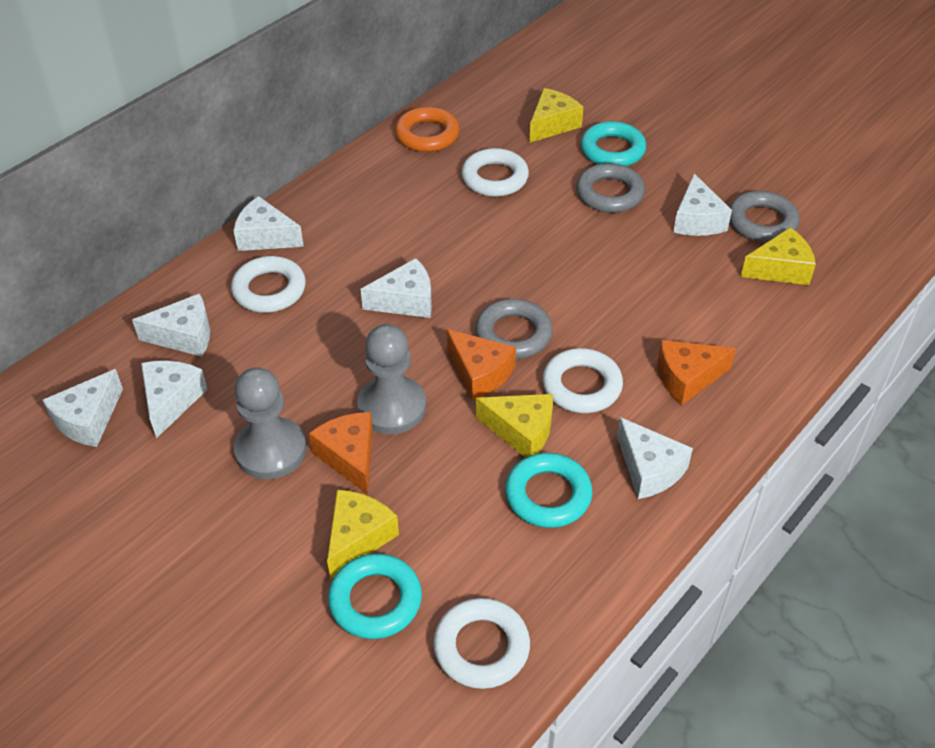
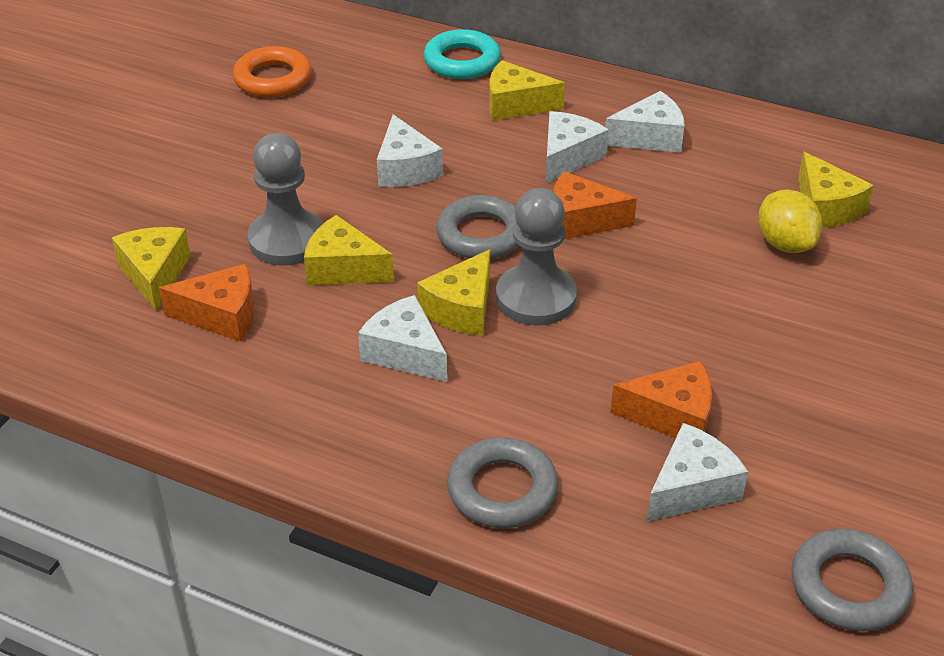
turquoise ring: [328,553,422,639] [505,453,593,528] [581,121,646,166] = 3 -> [424,29,501,79] = 1
white cheese: [43,369,123,447] [132,293,210,357] [141,361,208,439] [233,196,304,251] [360,258,432,318] [617,417,693,499] [673,173,732,236] = 7 -> [358,295,447,382] [377,114,443,187] [546,111,609,183] [605,91,684,153] [646,423,748,522] = 5
white ring: [231,256,306,313] [433,598,530,689] [461,148,529,197] [543,348,623,413] = 4 -> none = 0
yellow cheese: [327,490,399,579] [476,394,553,458] [529,88,583,143] [741,227,816,285] = 4 -> [111,227,190,311] [304,215,394,285] [417,249,490,336] [489,60,565,121] [798,152,874,228] = 5
yellow lemon: none = 0 -> [758,189,822,253] = 1

